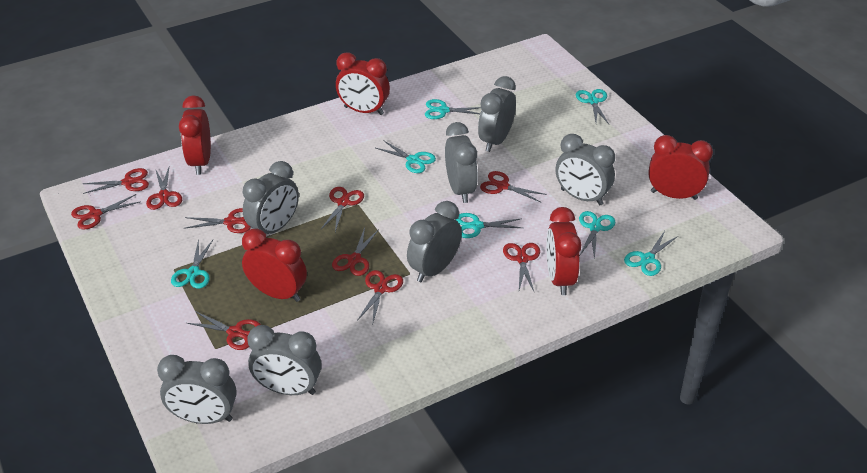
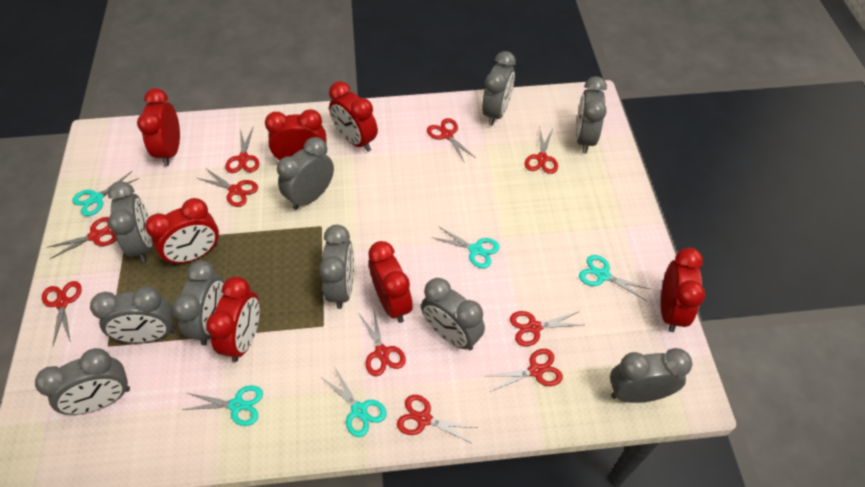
grey clock: [157,355,237,424] [243,161,299,234] [247,325,322,395] [407,201,462,282] [445,122,478,203] [478,76,516,152] [556,134,615,205] = 7 -> [35,348,130,415] [90,286,176,343] [108,181,152,263] [172,260,224,346] [277,137,334,210] [319,225,354,309] [421,278,485,350] [482,51,516,126] [576,77,607,153] [610,348,692,403] = 10
red clock: [179,95,211,175] [242,228,307,302] [336,53,390,115] [546,207,582,295] [648,135,713,200] = 5 -> [137,88,180,166] [145,198,219,265] [206,276,260,362] [265,109,326,160] [329,81,378,152] [368,241,413,323] [661,248,705,332] = 7
turquoise scissors: [171,239,213,289] [376,140,436,173] [425,99,481,119] [456,213,522,238] [576,89,609,124] [579,211,615,260] [624,231,678,276] = 7 -> [73,171,139,216] [182,385,263,426] [322,368,386,437] [431,226,500,269] [579,255,650,300] = 5

